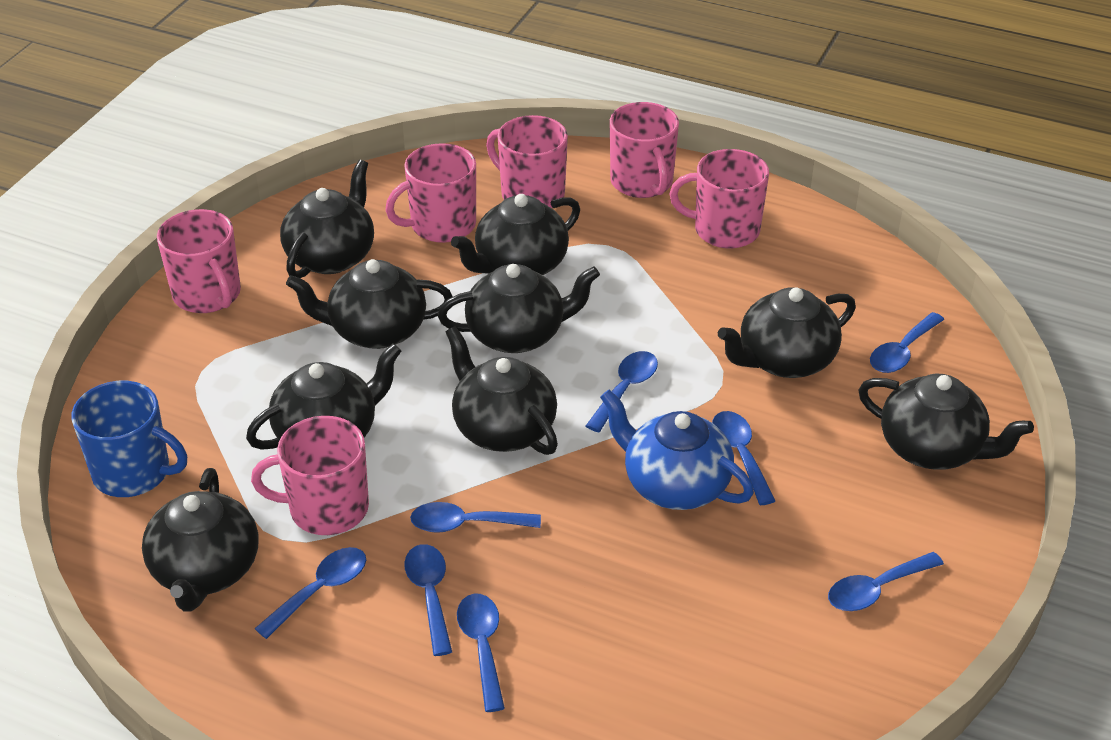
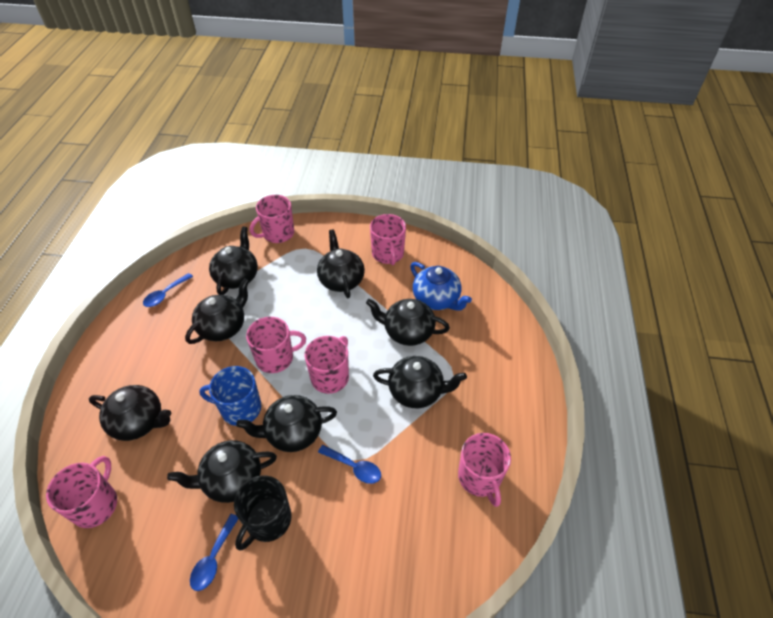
black mug: none = 0 -> [234,475,291,551] = 1
black teapot: [142,468,259,611] [246,344,401,450] [280,160,374,278] [286,259,453,349] [438,264,600,353] [446,326,558,455] [451,194,580,275] [718,287,856,378] [858,374,1034,470] = 9 -> [89,385,171,441] [167,440,277,503] [185,278,249,344] [209,226,258,295] [236,395,337,452] [317,229,365,298] [366,299,450,346] [373,356,467,408] = 8
blue spoon: [254,547,366,639] [404,544,452,656] [410,502,541,533] [457,594,505,712] [586,351,658,432] [712,411,775,505] [828,552,944,611] [870,312,944,373] = 8 -> [143,273,193,307] [190,514,238,591] [318,445,381,484] = 3

